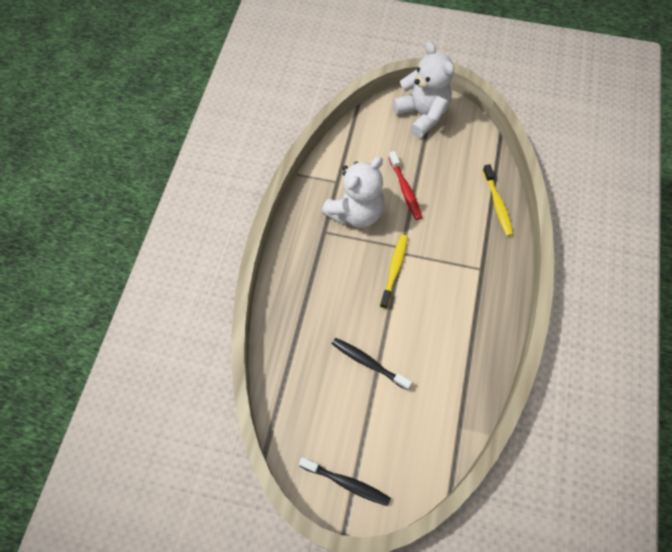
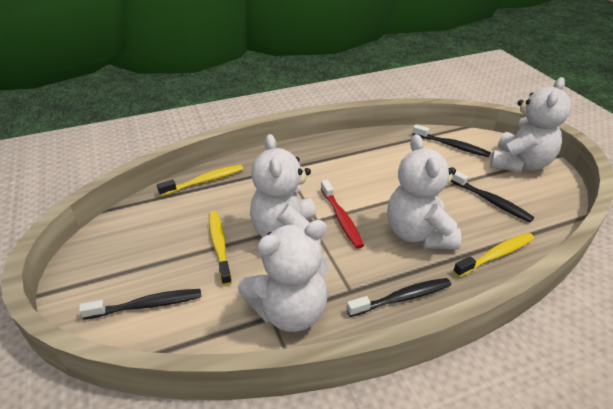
black toothbrush: [299,457,391,506] [332,338,412,390] = 2 -> [79,289,201,319] [347,278,451,317] [412,124,491,157] [450,170,534,222] = 4
white teddy bear: [321,157,384,228] [392,42,454,138] = 2 -> [238,220,329,332] [250,134,321,245] [387,134,461,250] [490,77,571,172] = 4
yellow toothbrush: [380,235,408,309] [483,164,513,236] = 2 -> [157,164,243,196] [209,211,232,286] [453,233,534,277] = 3

